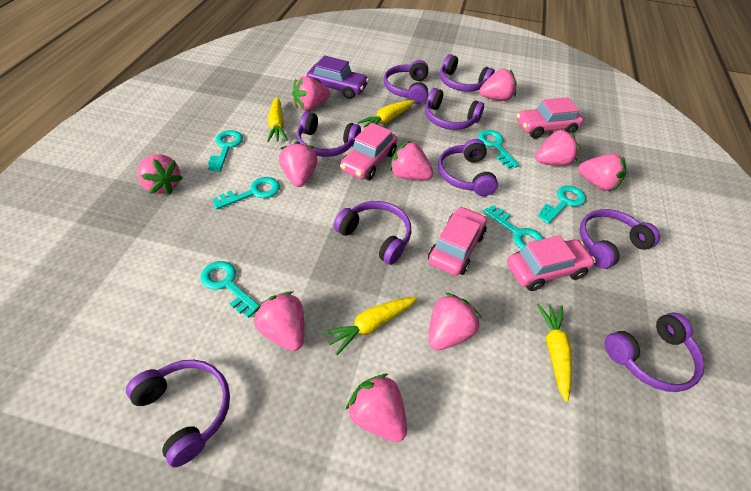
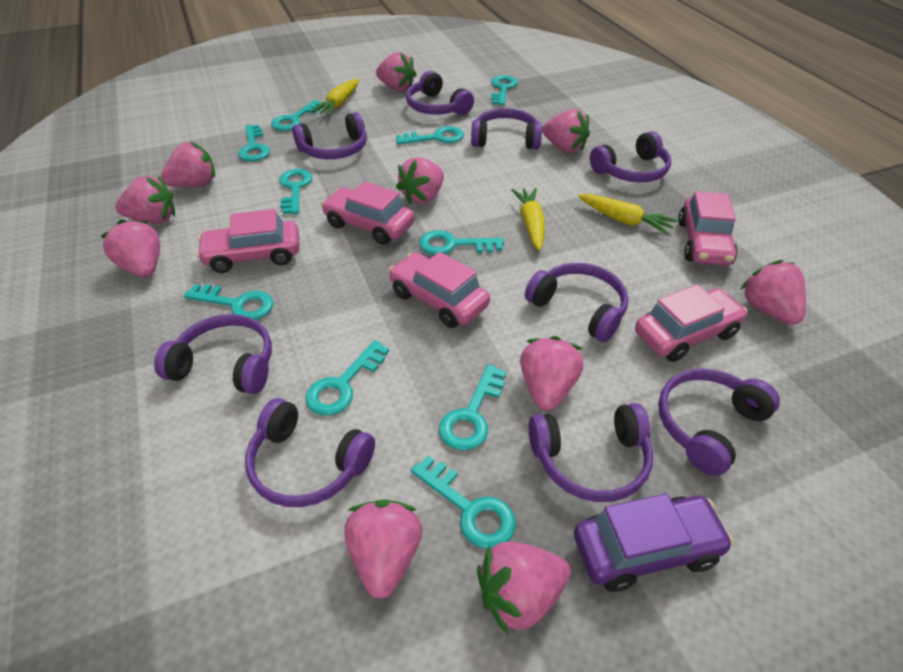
pink car: [340,123,397,180] [428,206,487,276] [507,235,596,291] [517,97,583,138] = 4 -> [196,209,300,273] [321,181,415,245] [389,252,490,328] [635,284,748,362] [678,191,737,266] = 5
turquoise key: [201,261,259,318] [208,130,243,172] [213,177,280,209] [478,130,519,169] [483,205,543,249] [537,185,586,224] = 6 -> [184,284,273,320] [238,124,270,162] [271,100,322,131] [279,169,312,214] [306,340,389,416] [396,126,464,145] [411,456,516,549] [419,230,504,255] [439,364,506,451] [491,75,518,105] = 10
yellow carrot: [267,97,288,142] [323,297,417,355] [358,100,415,128] [537,304,572,402] = 4 -> [311,79,359,116] [511,188,545,251] [578,194,677,235] = 3

